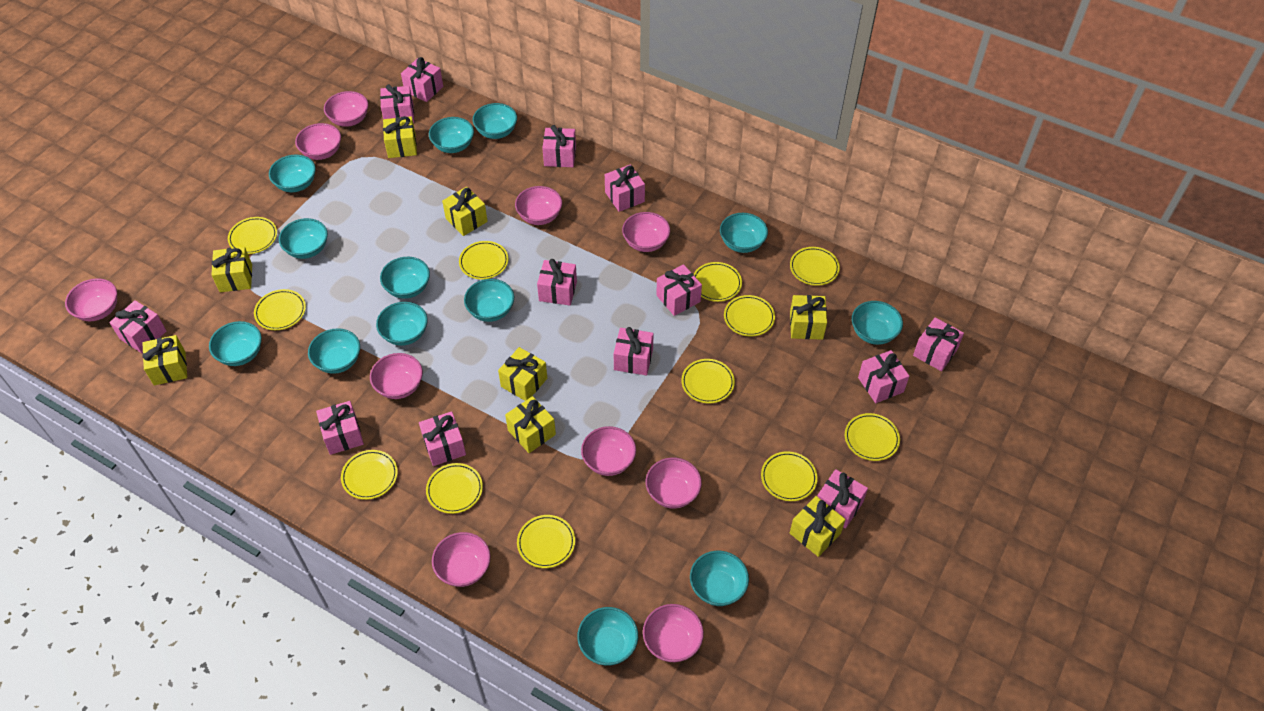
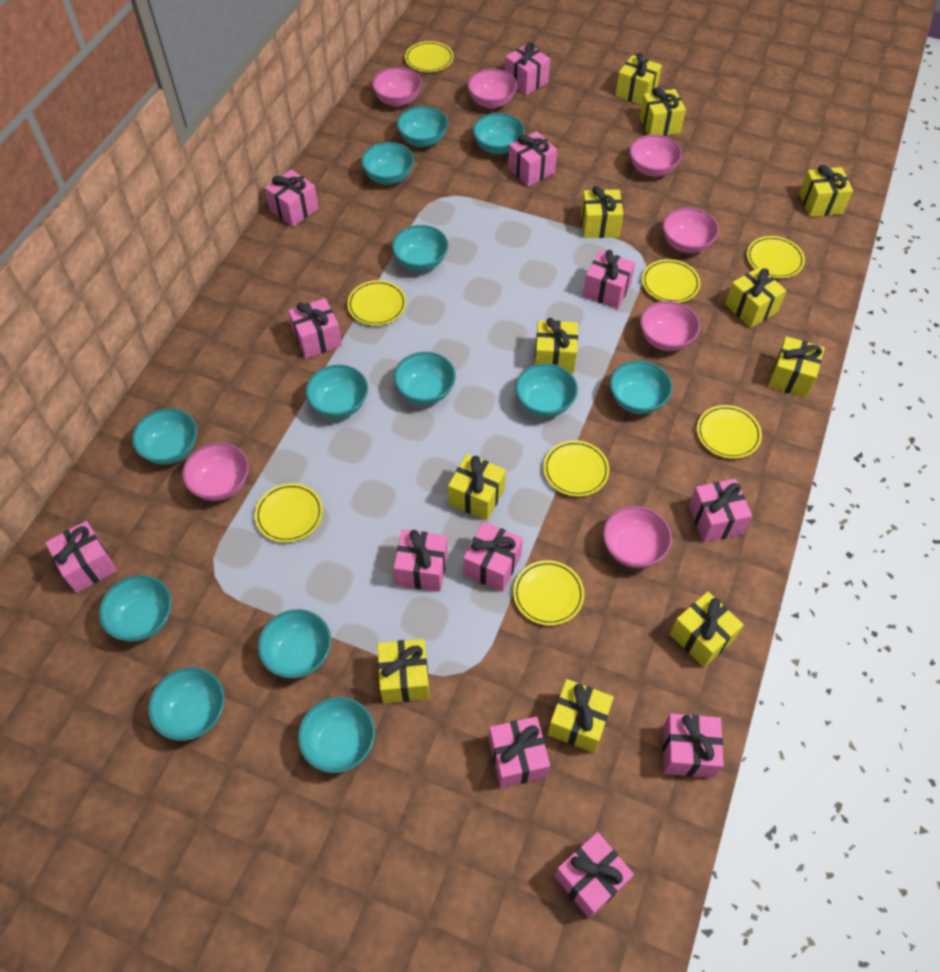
pink bowl: [65,278,117,321] [295,123,341,160] [324,91,368,127] [370,353,423,399] [432,532,491,587] [515,186,562,225] [581,426,636,476] [622,212,670,252] [643,604,704,662] [646,458,702,509] = 10 -> [182,443,249,501] [372,67,422,107] [467,69,517,109] [603,506,672,568] [629,134,682,177] [640,301,700,351] [663,208,719,253] = 7
pink gift: [109,300,166,353] [316,401,364,455] [380,84,414,123] [401,57,443,102] [419,411,466,466] [537,259,577,305] [542,125,576,167] [605,164,645,212] [613,327,654,375] [656,264,702,316] [817,469,868,529] [858,350,909,403] [913,317,964,371] = 13 -> [45,521,117,593] [265,169,319,227] [288,298,342,358] [394,529,448,592] [463,522,523,592] [489,717,550,788] [505,42,550,95] [508,131,557,186] [555,832,634,918] [583,250,635,309] [662,713,724,778] [689,479,752,542] = 12
yellow gift: [142,335,187,385] [211,247,252,292] [383,116,417,158] [442,187,488,236] [498,347,547,401] [505,396,556,453] [790,295,827,340] [790,496,846,557] = 8 -> [377,639,430,704] [448,454,506,520] [535,318,578,374] [548,679,614,753] [581,186,623,238] [615,53,662,105] [639,87,686,136] [670,592,744,667] [725,267,787,328] [768,336,825,398] [799,165,853,217] = 11
yellow plate: [228,217,277,254] [254,289,306,330] [341,450,398,500] [426,463,483,514] [459,241,508,279] [517,515,575,568] [681,359,735,403] [694,262,742,302] [724,295,775,336] [761,451,818,501] [790,247,840,286] [845,413,900,461] = 12 -> [255,483,323,543] [347,280,406,326] [405,41,454,72] [513,560,584,626] [543,440,609,497] [642,259,700,303] [697,405,762,459] [747,236,805,278] = 8

